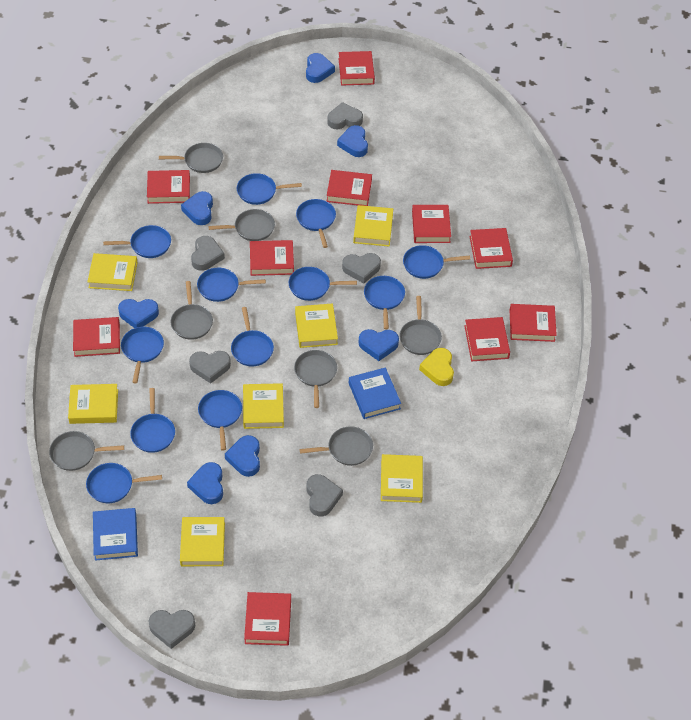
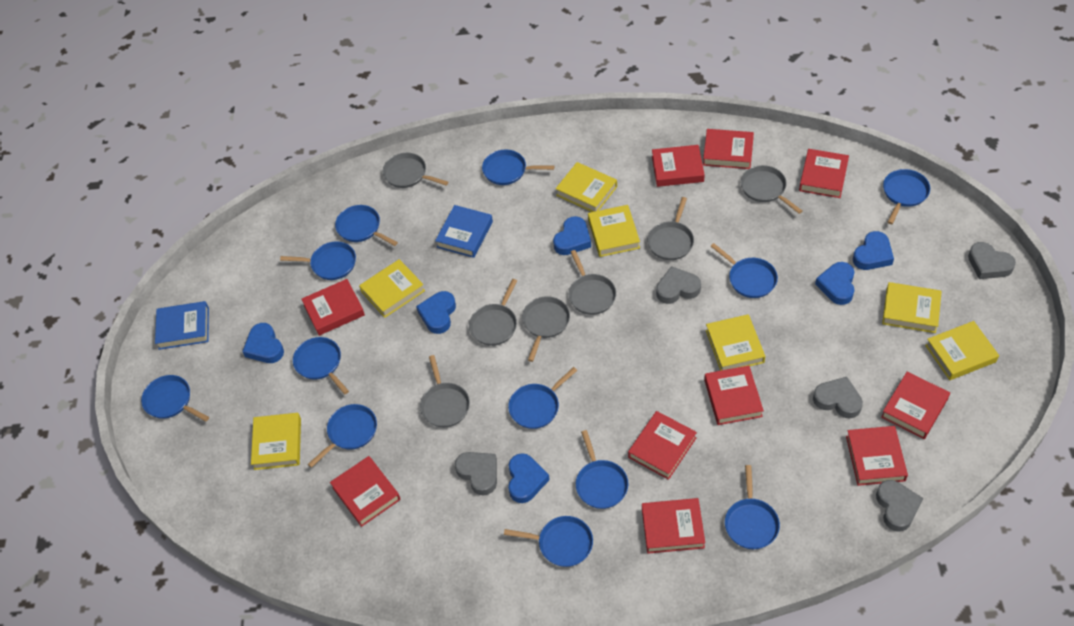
blue heart: [118,299,159,328] [181,191,213,225] [187,462,223,504] [225,435,260,477] [306,53,335,83] [337,125,368,157] [359,329,399,361] = 7 -> [242,323,284,363] [416,291,456,334] [508,453,550,503] [553,216,591,255] [815,262,854,305] [853,231,894,270] = 6
grey heart: [149,610,196,649] [189,351,231,384] [191,236,225,271] [306,474,343,517] [327,102,363,129] [342,253,381,283] = 6 -> [455,452,497,496] [656,266,701,304] [813,377,863,419] [876,480,923,531] [968,242,1016,279] = 5
yellow heart: [419,348,454,386] = 1 -> none = 0

